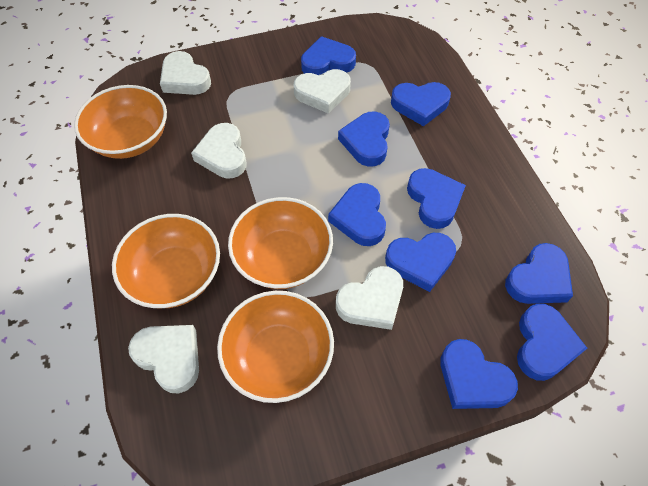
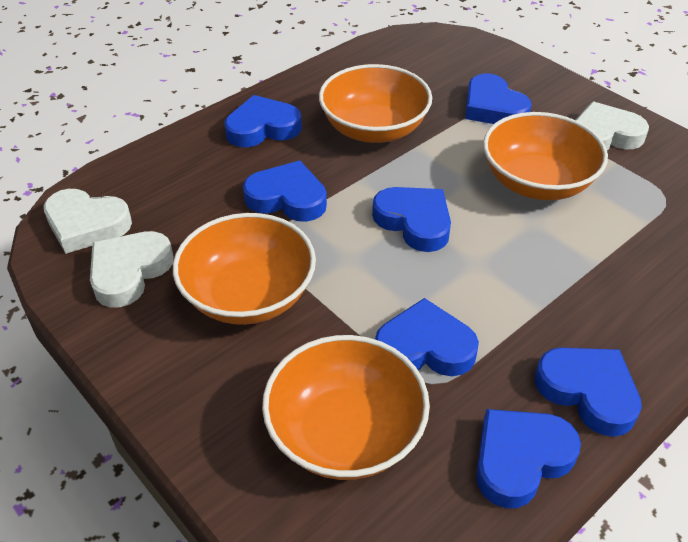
blue heart: [301,36,356,75] [328,183,386,246] [338,111,390,167] [385,233,456,292] [391,82,451,126] [407,168,466,229] [440,339,518,409] [505,243,573,304] [517,304,587,381] = 9 -> [225,95,302,147] [243,161,327,222] [372,187,451,252] [375,298,479,376] [465,74,531,124] [476,409,581,508] [535,348,642,437] = 7
white heart: [128,325,199,394] [160,51,211,95] [191,123,247,179] [294,69,351,114] [336,266,403,330] = 5 -> [44,189,132,254] [90,231,174,308] [576,102,649,150] = 3

